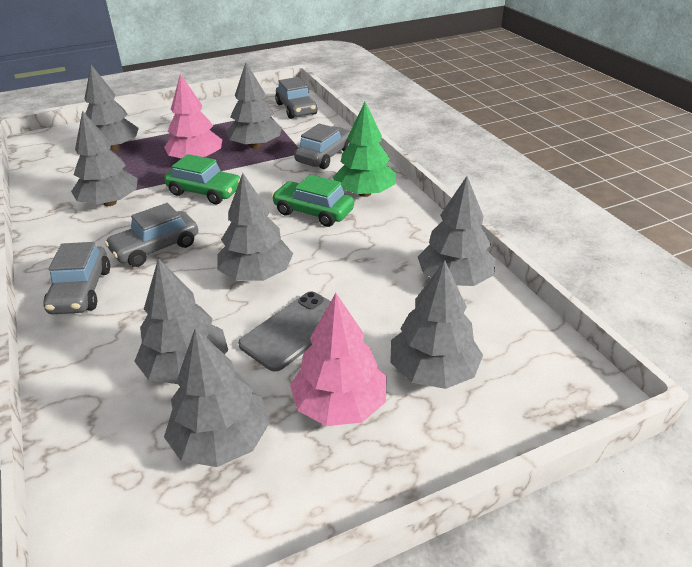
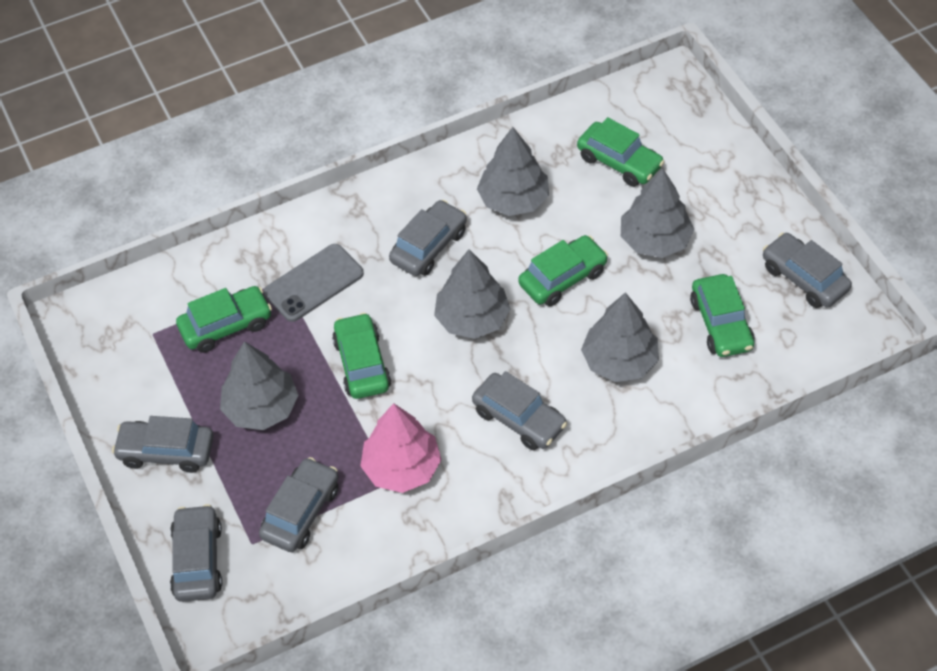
green car: [164,154,240,204] [272,175,354,227] = 2 -> [176,286,272,353] [332,312,391,399] [518,235,608,306] [577,117,664,187] [690,274,755,357] = 5
green tree: [333,102,396,197] = 1 -> none = 0
grey car: [43,242,110,314] [105,203,198,267] [275,77,317,119] [294,124,350,169] = 4 -> [112,416,214,473] [170,504,222,602] [259,457,339,552] [389,200,467,276] [472,371,567,450] [763,232,852,308] = 6
grey tree: [71,111,138,206] [85,65,139,151] [134,258,228,384] [164,328,270,467] [217,173,293,281] [226,63,282,149] [390,260,483,389] [418,176,496,286] = 8 -> [220,341,298,430] [434,249,511,339] [477,127,549,216] [581,292,659,382] [621,168,694,258] = 5
pink tree: [164,74,222,159] [290,293,387,426] = 2 -> [360,403,442,493] = 1

